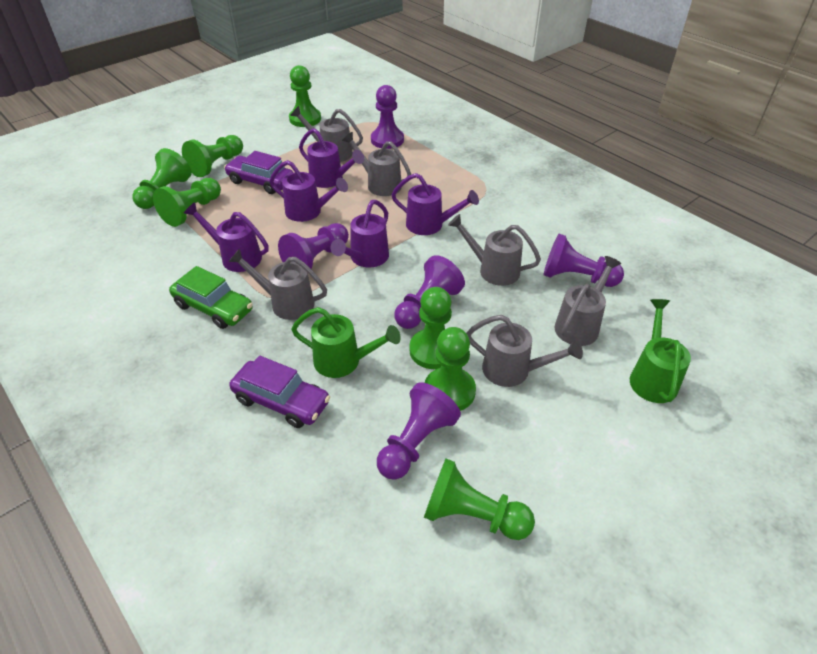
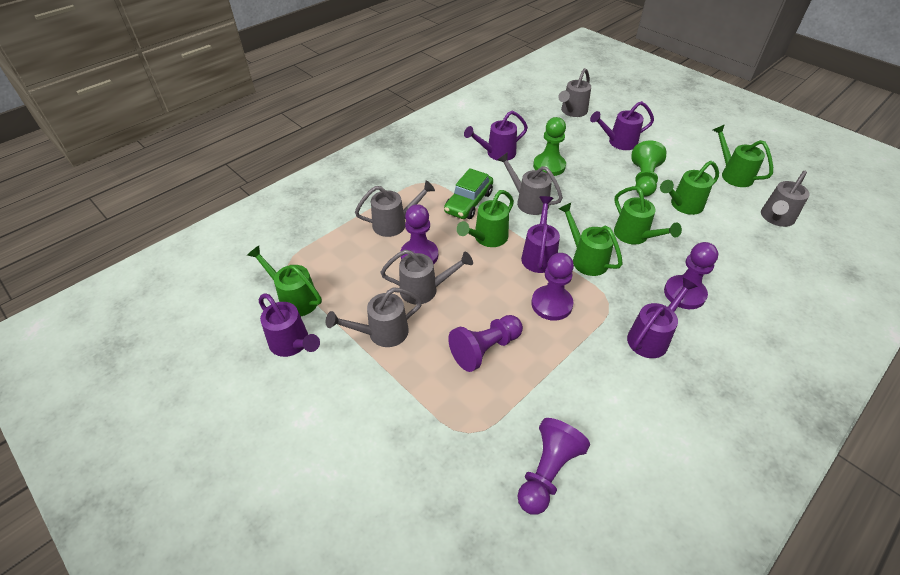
green pawn: [132,148,192,209] [153,178,221,227] [182,135,243,177] [289,65,321,127] [409,287,452,369] [424,458,535,540] [425,327,476,411] = 7 -> [533,117,566,176] [631,141,667,196] = 2
green watering can: [291,307,401,378] [630,299,691,403] = 2 -> [247,246,322,316] [456,190,514,247] [559,203,623,276] [614,186,682,245] [660,161,719,215] [713,124,773,187] = 6
purple car: [224,151,293,194] [229,356,330,428] = 2 -> none = 0

